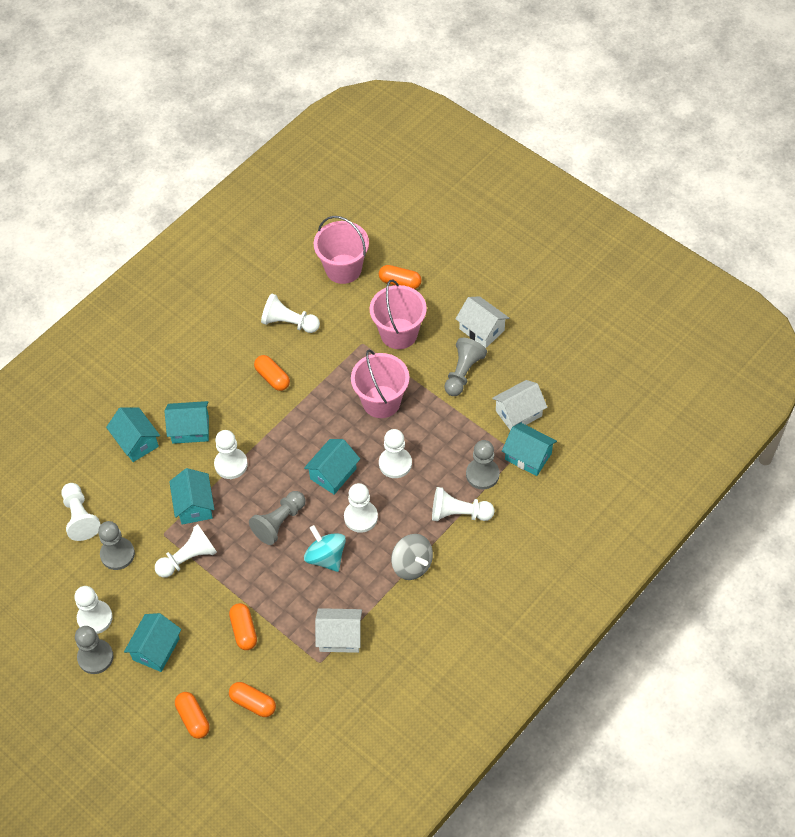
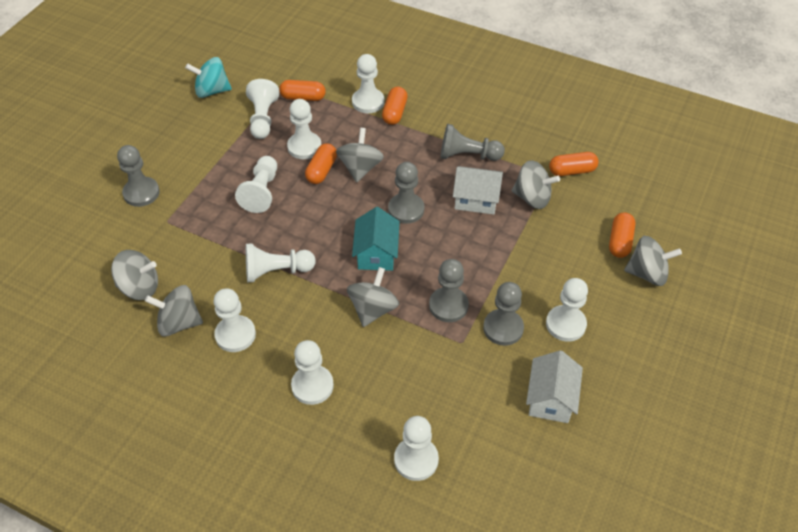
grey spinning top: [391,534,433,580] = 1 -> [111,250,158,300] [145,285,203,336] [336,128,384,183] [347,267,399,327] [511,160,560,209] [624,236,682,286] = 6
pink bucket: [314,216,369,284] [351,349,409,418] [370,280,427,349] = 3 -> none = 0
turquoise house: [106,407,160,462] [124,613,181,672] [164,401,209,444] [169,468,214,525] [304,439,360,494] [502,423,557,476] = 6 -> [352,207,400,271] = 1
white house: [315,608,362,653] [456,296,509,348] [492,380,547,430] = 3 -> [453,166,503,215] [526,350,583,423] = 2
white pawn: [61,483,101,541] [74,586,113,634] [155,524,217,578] [214,430,248,479] [261,293,320,333] [344,483,378,533] [379,429,412,478] [432,487,494,521] = 8 -> [213,288,256,352] [235,156,277,213] [246,79,279,139] [246,244,316,282] [287,99,321,159] [291,340,334,405] [352,54,385,113] [394,416,439,481] [546,278,588,342] = 9

